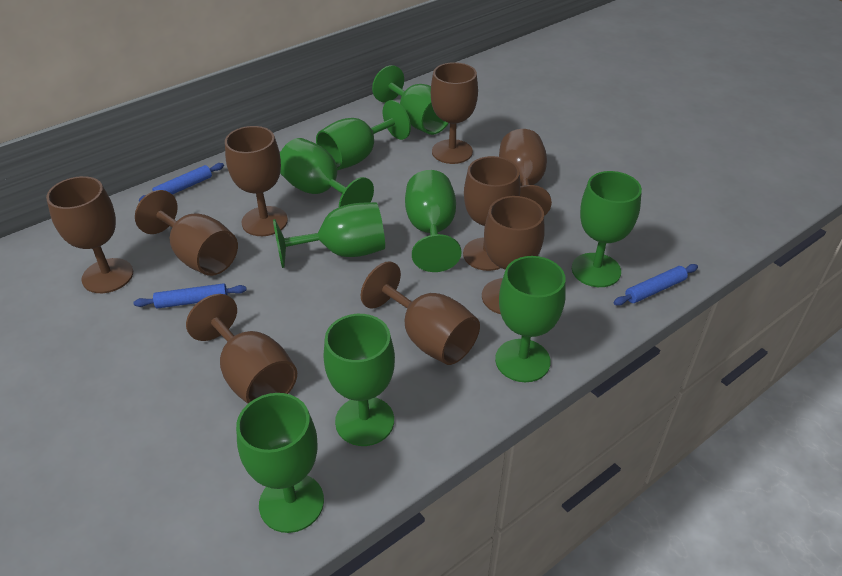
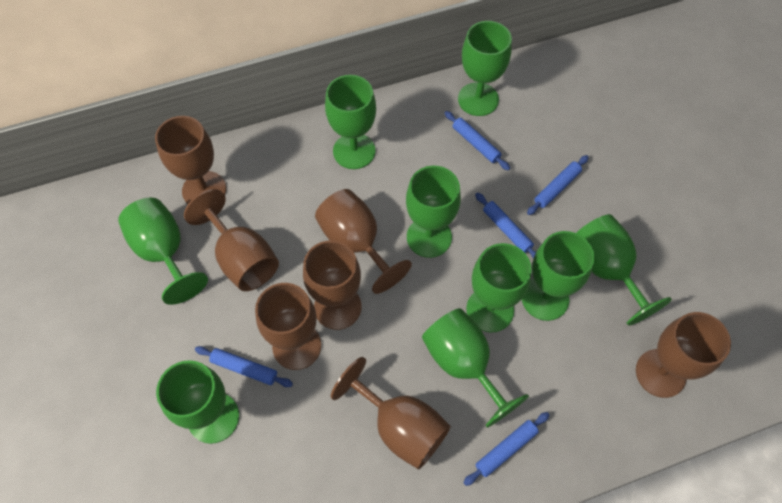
blue rolling pin: [134,283,247,309] [139,163,224,202] [613,264,698,306] = 3 -> [195,346,293,387] [444,111,510,170] [463,412,549,486] [475,192,536,259] [527,155,589,215] = 5
brown goblet: [46,176,133,293] [135,190,238,276] [186,294,297,404] [225,126,288,236] [361,261,480,365] [431,62,478,164] [463,156,521,271] [482,196,545,314] [499,129,552,216] = 9 -> [155,116,226,204] [184,189,279,291] [255,283,321,370] [303,240,361,330] [315,189,412,294] [331,357,451,469] [636,312,731,398] = 7

